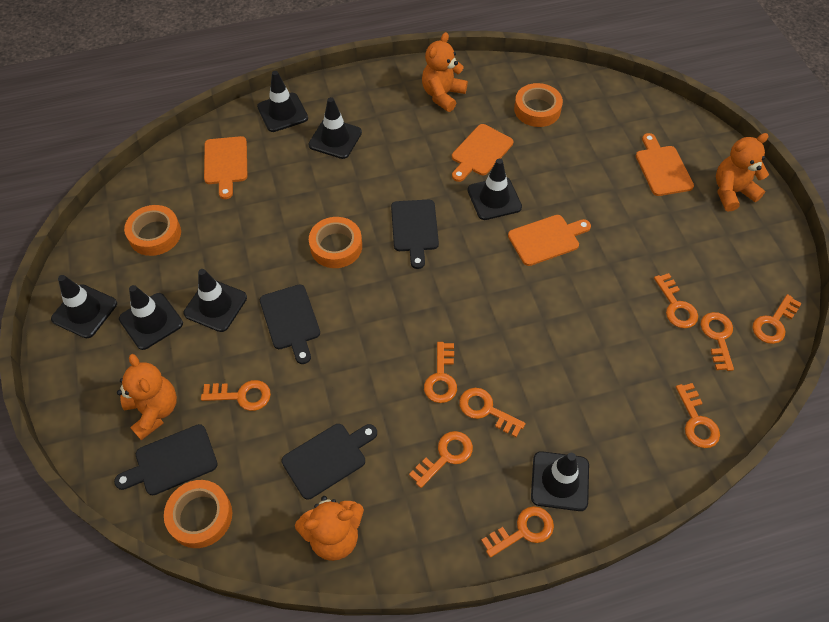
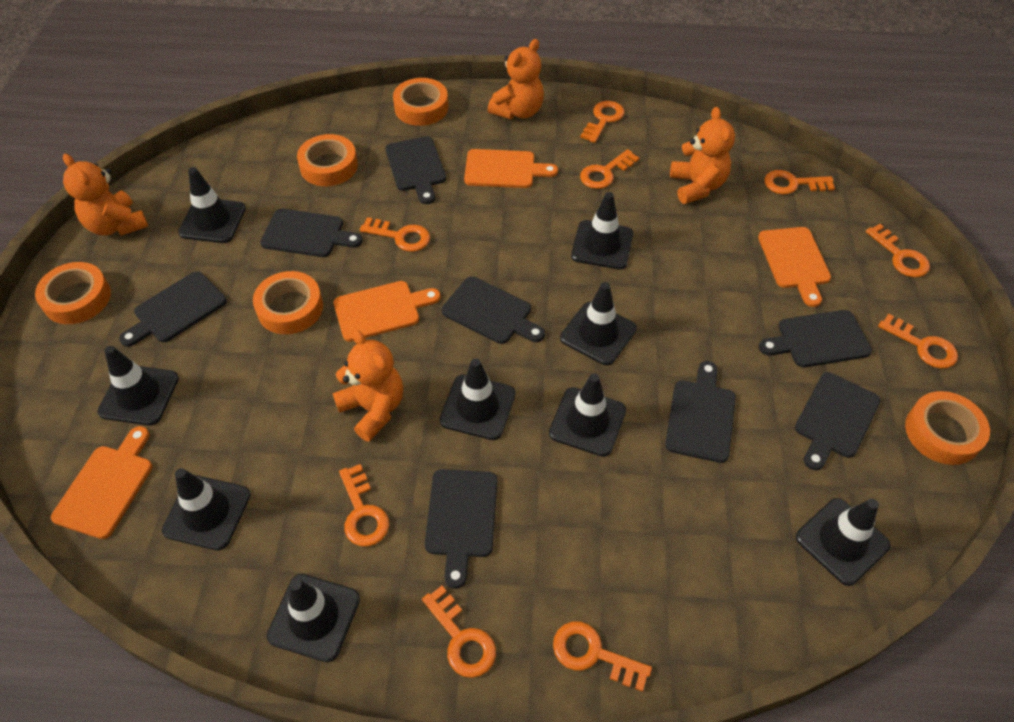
black cutting board: [114,424,218,495] [260,284,320,364] [281,424,377,500] [391,200,439,269] = 4 -> [119,271,227,347] [260,209,363,257] [385,136,446,204] [425,469,497,589] [441,276,545,344] [665,361,736,463] [759,310,872,367] [795,372,880,470] = 8
black traffic cone: [51,275,117,338] [119,285,183,350] [184,269,247,332] [257,71,308,132] [308,97,362,159] [468,159,522,220] [531,451,589,511] = 7 -> [97,346,179,426] [162,468,250,550] [178,167,246,243] [267,574,360,662] [440,358,515,440] [549,374,626,457] [560,282,637,365] [571,192,633,269] [796,498,891,586] = 9
orange tape: [124,205,181,256] [164,480,232,548] [309,217,362,268] [514,83,563,127] = 4 -> [35,262,111,324] [253,271,323,334] [297,134,358,186] [393,78,449,126] [905,391,990,465] = 5

